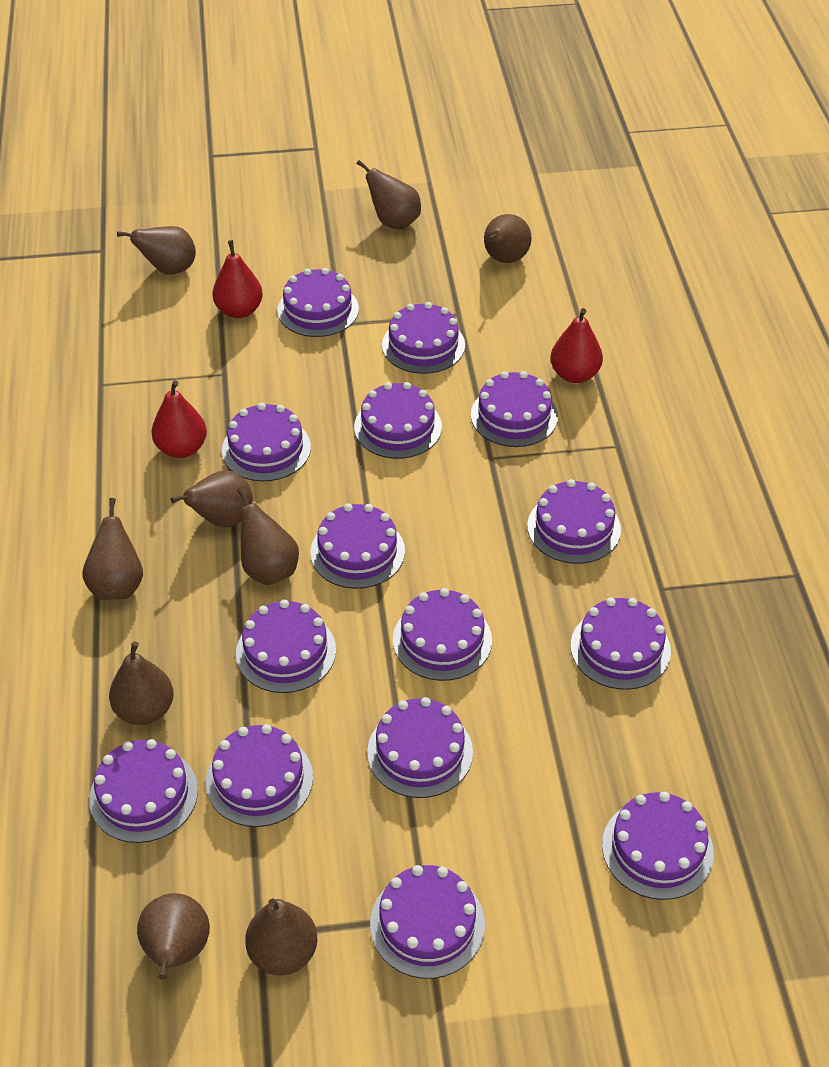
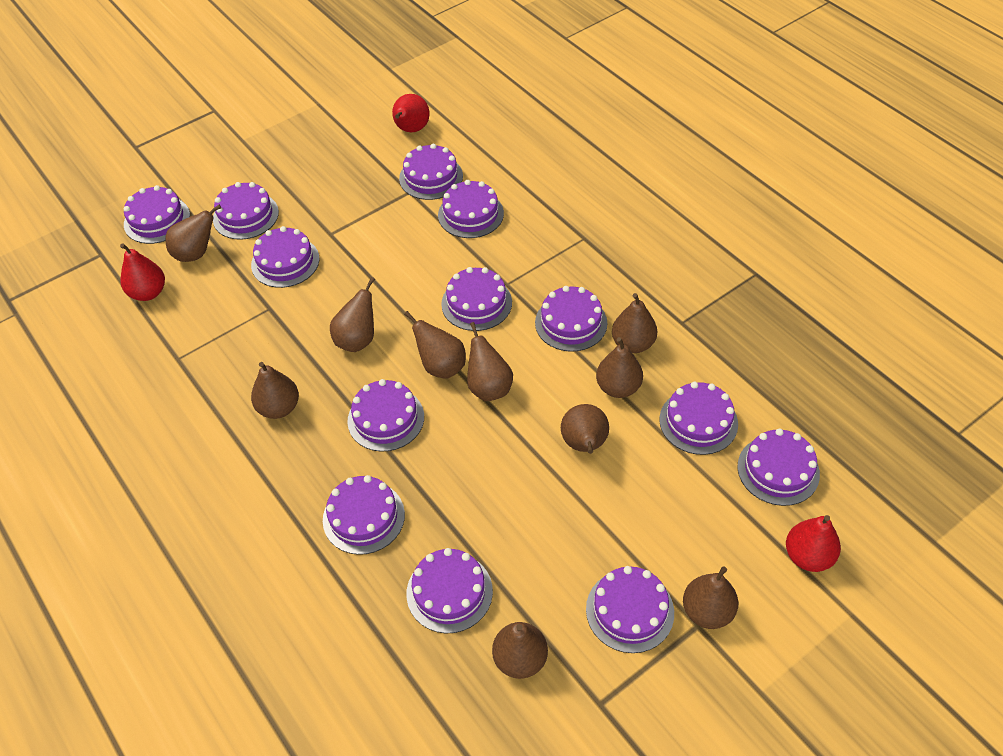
brown pear: [82,498,143,600] [109,641,174,725] [117,226,196,275] [137,893,210,980] [171,470,253,527] [237,487,299,585] [245,899,317,975] [357,160,421,230] [484,214,532,263] = 9 -> [165,205,221,262] [251,362,299,419] [330,277,375,352] [404,311,466,378] [467,322,513,401] [492,622,548,679] [561,404,609,454] [596,337,643,398] [612,293,657,353] [683,566,738,629] = 10
purple cake: [89,739,198,843] [206,724,313,827] [222,403,311,481] [236,600,336,693] [277,268,359,337] [310,503,405,589] [354,382,442,459] [367,697,473,798] [370,865,485,979] [382,302,465,374] [393,588,492,681] [471,371,558,447] [527,479,621,564] [571,597,671,690] [602,792,714,900] = 15 -> [124,185,190,244] [213,182,279,240] [251,226,319,288] [323,475,405,555] [347,379,424,452] [399,144,463,200] [406,548,493,633] [438,180,504,238] [441,267,512,331] [535,286,607,352] [586,566,674,653] [659,382,738,455] [737,428,820,506] = 13

